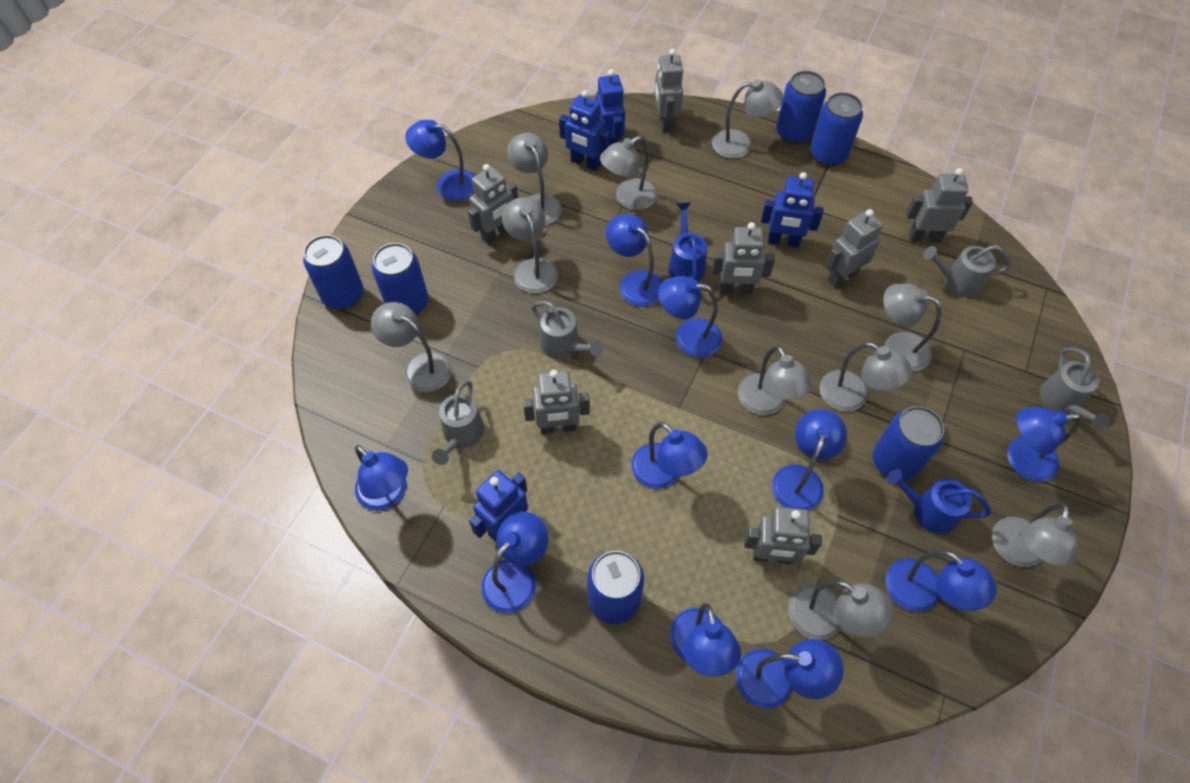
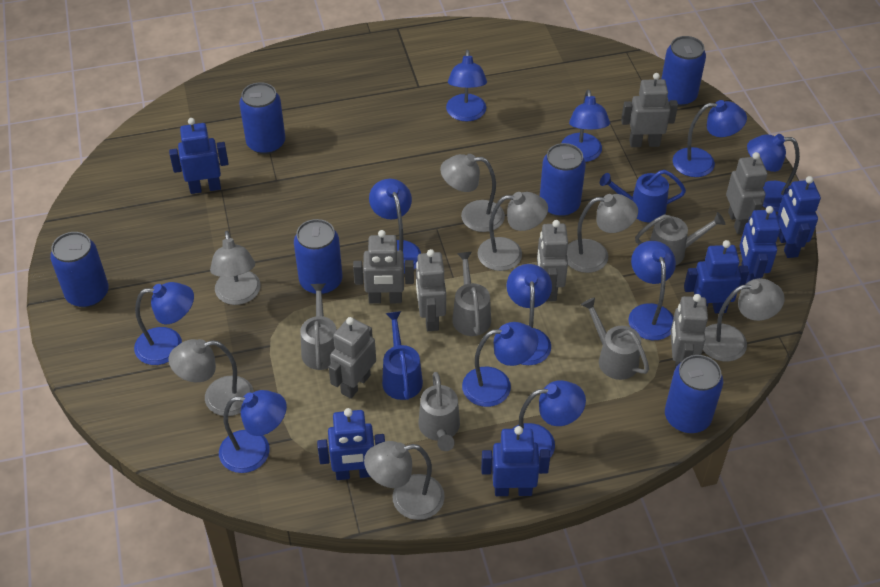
blue robot: [469,470,528,542] [559,90,610,171] [596,69,625,146] [761,172,824,248] = 4 -> [169,118,229,194] [317,408,385,480] [481,426,550,496] [684,240,749,313] [740,206,780,283] [777,176,821,258] = 6
grey lamp: [371,302,452,392] [502,197,558,294] [507,133,562,226] [600,136,658,210] [712,79,783,159] [738,346,812,415] [788,581,894,640] [819,342,912,412] [883,283,941,372] [992,503,1078,567] = 10 -> [169,339,254,416] [210,230,261,305] [364,441,445,520] [440,154,505,232] [477,192,548,271] [567,194,638,273] [703,278,785,362] = 7
grey watering can: [432,380,484,465] [531,301,604,359] [923,245,1011,297] [1040,347,1110,430] = 4 -> [300,283,337,370] [419,372,460,451] [452,252,491,336] [581,297,649,380] [635,212,725,265] = 5

